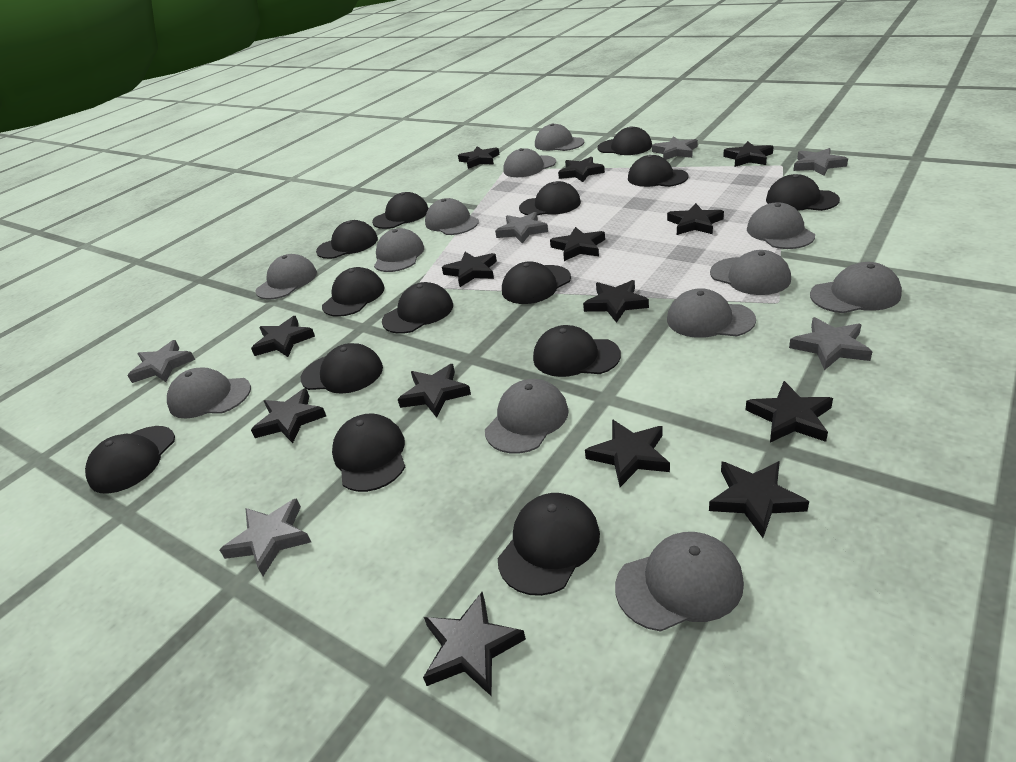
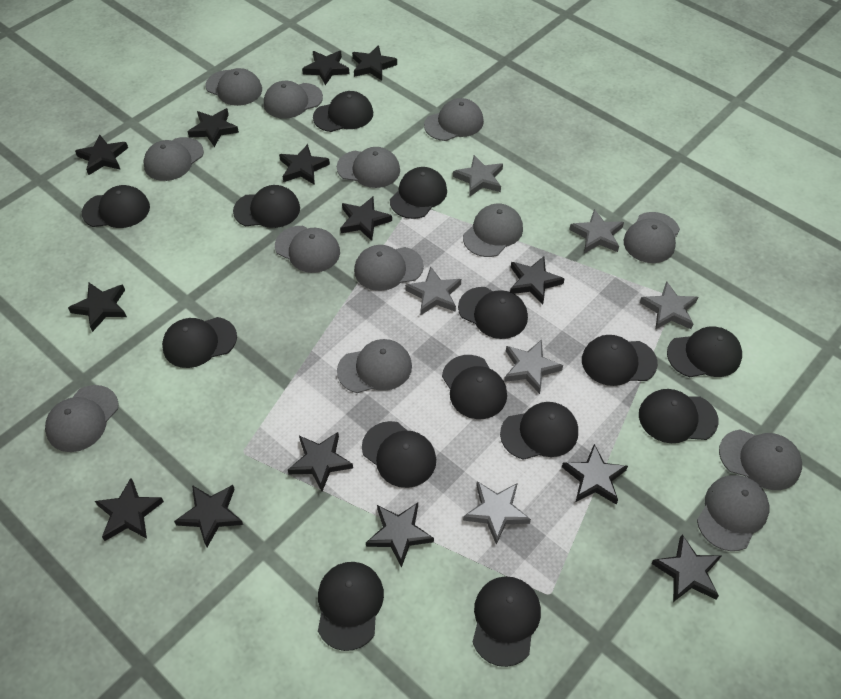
grey cap: [167,368,251,419] [255,254,317,300] [374,228,424,272] [425,198,479,235] [485,379,569,453] [503,148,556,177] [535,123,584,151] [615,532,744,632] [667,288,756,338] [710,250,791,295] [747,202,815,249] [810,262,902,313] = 12 -> [45,385,119,452] [143,137,204,181] [206,68,262,106] [264,81,323,119] [275,226,340,273] [337,147,400,188] [337,339,412,393] [354,245,424,291] [424,98,484,141] [463,204,523,257] [624,212,680,263] [697,475,769,551] [719,429,802,490] = 13

